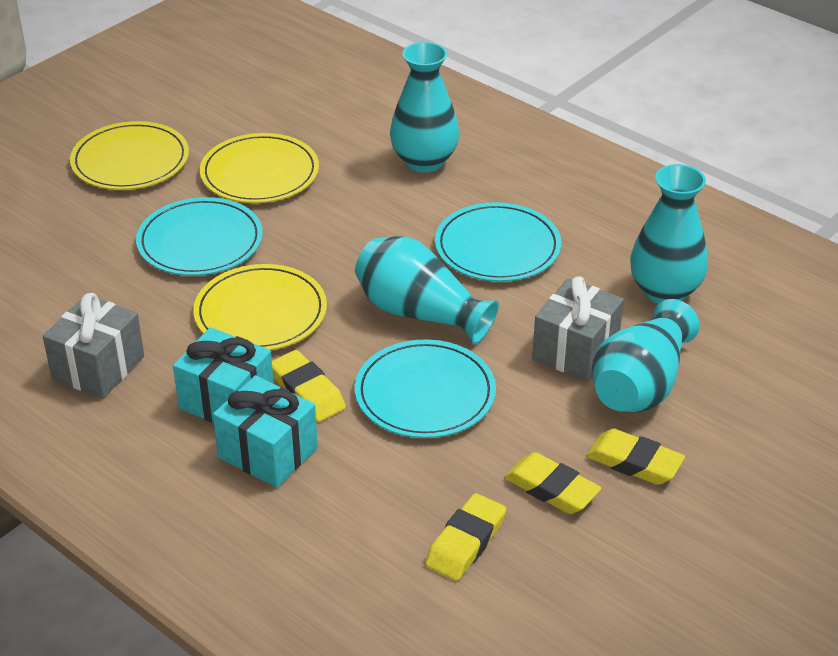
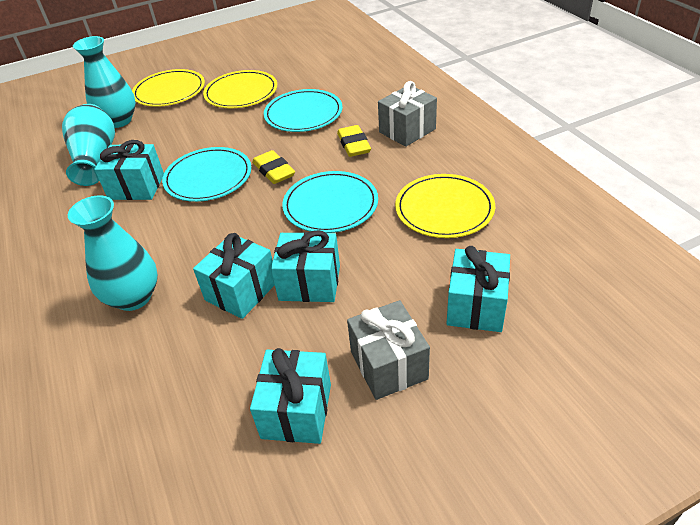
turquoise gift: [173,327,274,423] [213,375,318,488] = 2 -> [94,140,164,200] [193,233,275,319] [250,348,331,444] [271,230,340,302] [447,246,510,332] = 5
turquoise vase: [355,236,499,345] [390,42,459,173] [592,299,700,412] [630,164,708,304] = 4 -> [62,104,115,186] [68,196,158,311] [73,36,136,128] = 3
yellow eraser: [272,350,346,422] [425,493,506,581] [504,452,601,514] [586,429,685,485] = 4 -> [252,150,295,184] [337,125,371,157] = 2

